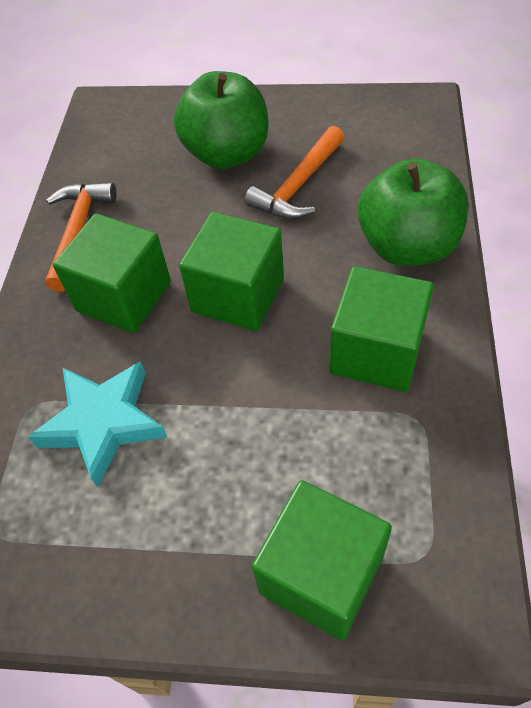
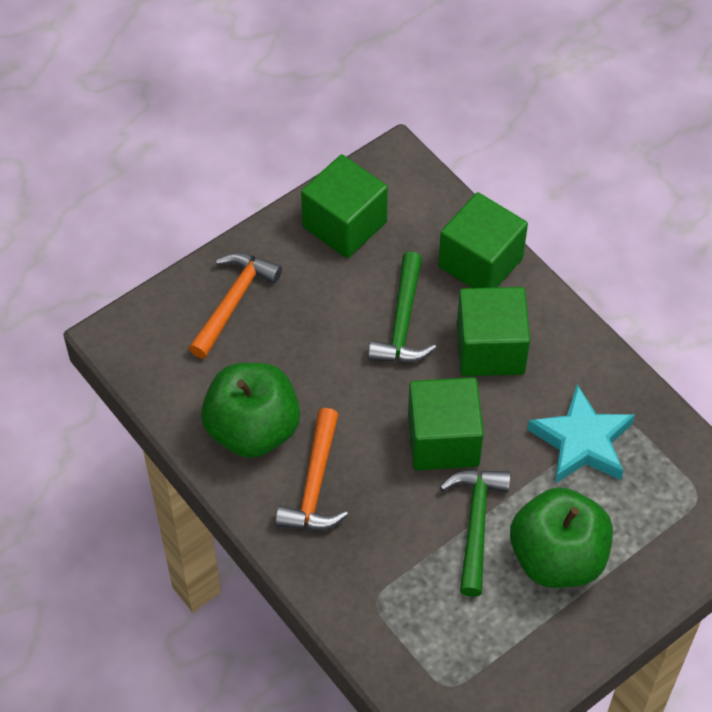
green hammer: none = 0 -> [368,252,436,362] [440,470,511,597] = 2

